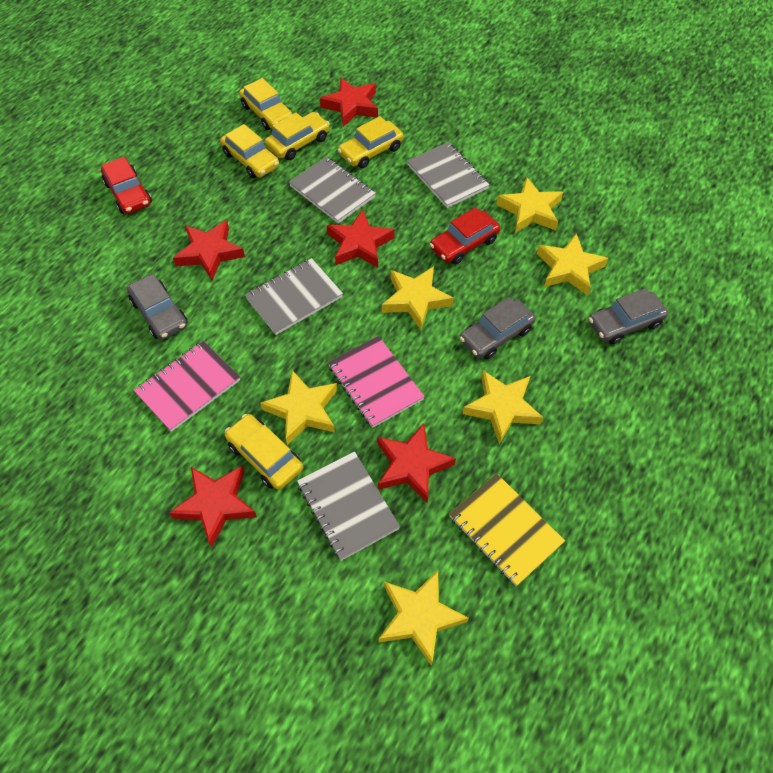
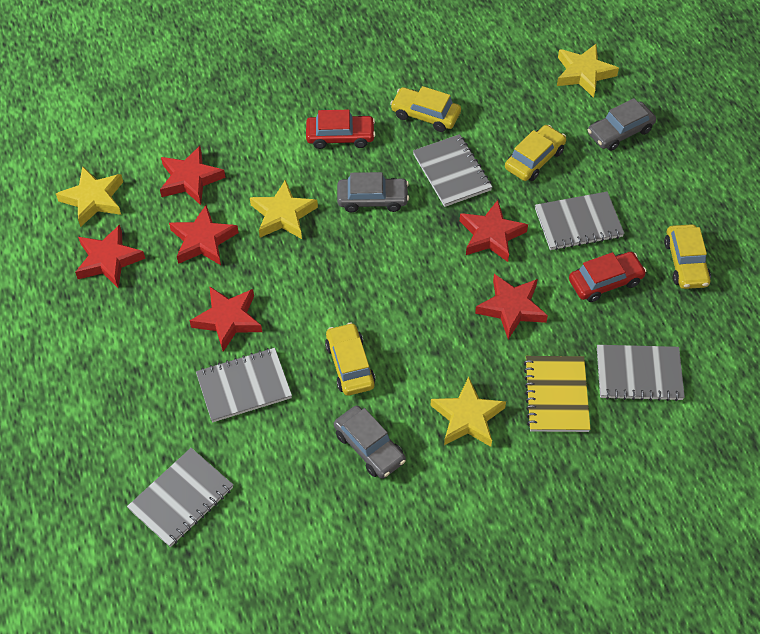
grey notebook: [245,258,343,335] [289,156,376,223] [297,451,400,561] [407,142,490,208] = 4 -> [127,448,233,547] [196,348,292,422] [413,134,492,207] [535,192,624,250] [597,345,685,401] = 5
pink notebook: [134,341,240,432] [328,336,425,428] = 2 -> none = 0
red star: [169,466,257,547] [173,220,245,280] [320,78,378,127] [327,210,394,268] [377,423,456,503] = 5 -> [75,224,145,288] [160,146,225,205] [169,205,239,265] [190,286,262,352] [460,200,528,262] [475,274,548,339] = 6
yellow car: [220,124,279,178] [225,414,303,490] [239,78,292,130] [265,112,330,160] [338,116,404,168] = 5 -> [325,322,376,396] [390,86,461,132] [505,125,566,181] [664,224,711,289] = 4
yellow star: [260,370,337,445] [379,570,469,666] [382,266,454,330] [463,370,543,444] [496,177,563,233] [537,233,608,296] = 6 -> [56,166,123,227] [250,179,318,239] [431,377,506,447] [557,44,619,98] = 4

